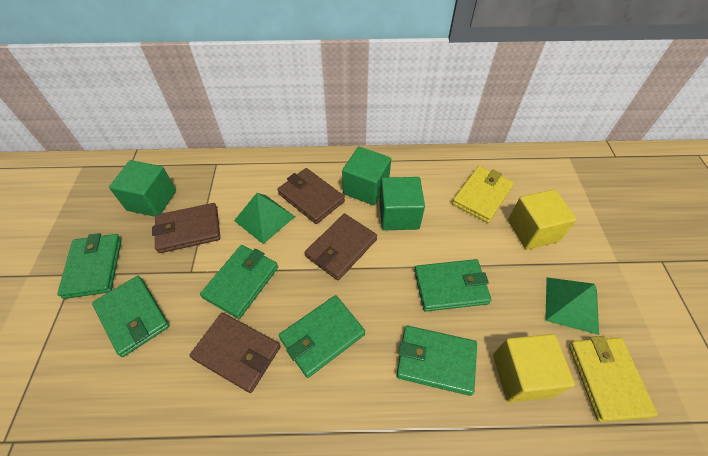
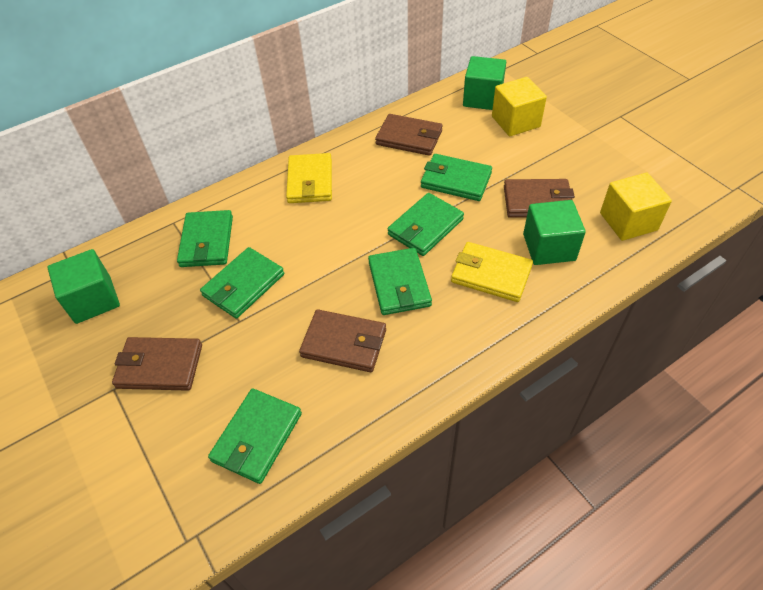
green pyramid: [234,193,295,244] [545,277,599,335] = 2 -> none = 0

